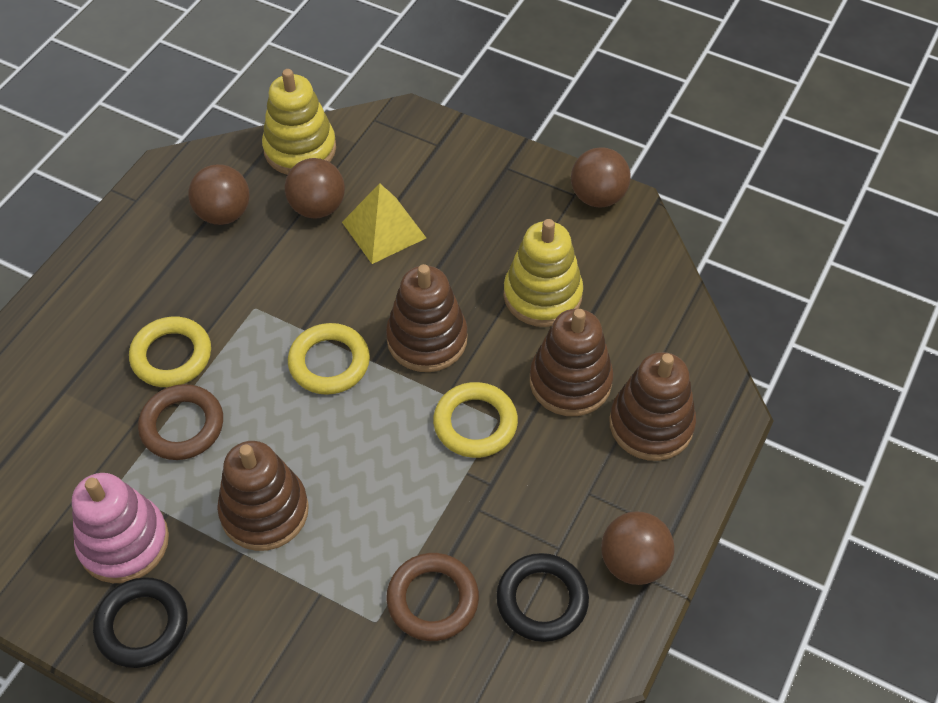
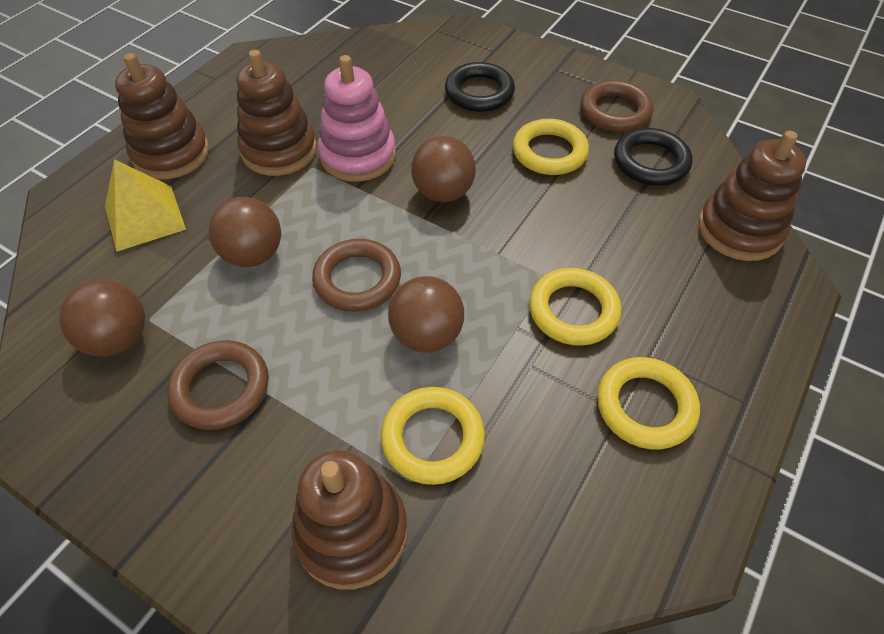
brown ring: [138,384,223,460] [386,553,479,641] = 2 -> [167,340,269,430] [312,239,401,312] [581,80,654,132] = 3
yellow ring: [129,316,211,387] [288,323,370,395] [433,382,518,458] = 3 -> [381,387,485,485] [513,119,589,175] [529,268,621,346] [597,357,700,450] = 4
yellow stacking toy: [262,69,336,175] [504,219,583,327] = 2 -> none = 0

